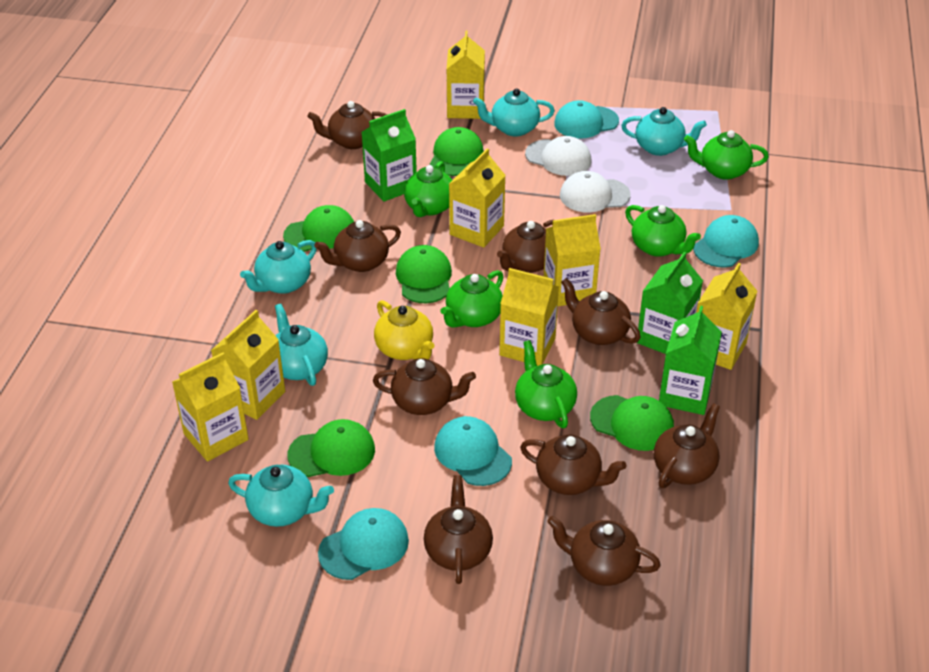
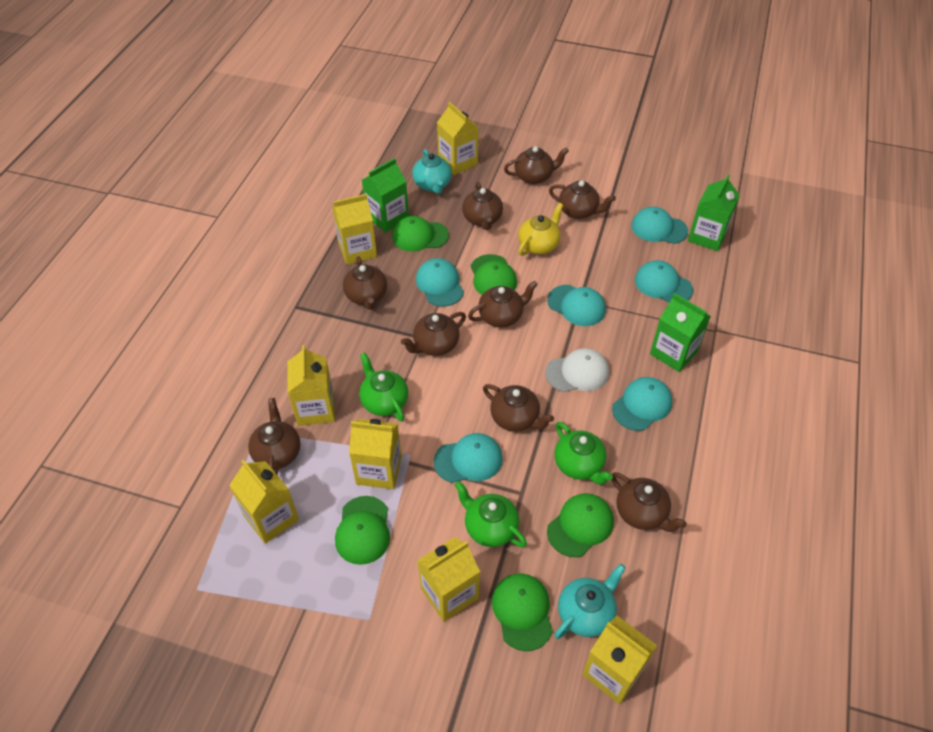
green teapot: [404,161,452,217] [440,270,503,328] [515,340,577,428] [625,205,701,257] [684,130,769,180] = 5 -> [359,353,408,421] [455,481,527,547] [555,422,613,485] = 3
turquoise cap: [318,508,409,580] [434,416,512,486] [554,100,619,139] [693,215,759,268] = 4 -> [416,258,464,307] [434,433,503,483] [547,285,606,326] [612,377,672,431] [631,207,688,244] [635,260,693,303] = 6
turquoise teapot: [228,465,334,527] [240,240,317,294] [275,304,328,386] [473,88,555,137] [621,107,707,156] = 5 -> [412,149,452,194] [555,564,626,639] = 2
white cap: [525,136,592,176] [560,171,631,212] = 2 -> [545,348,609,392] = 1

